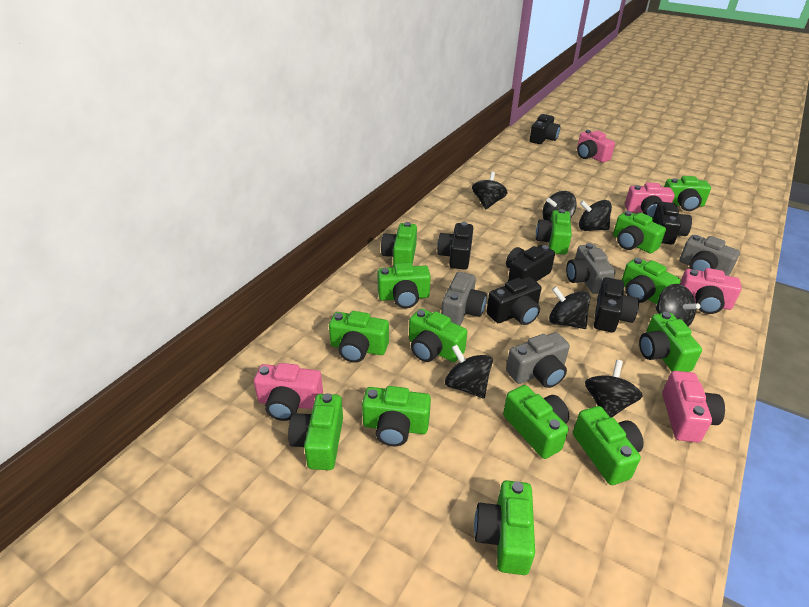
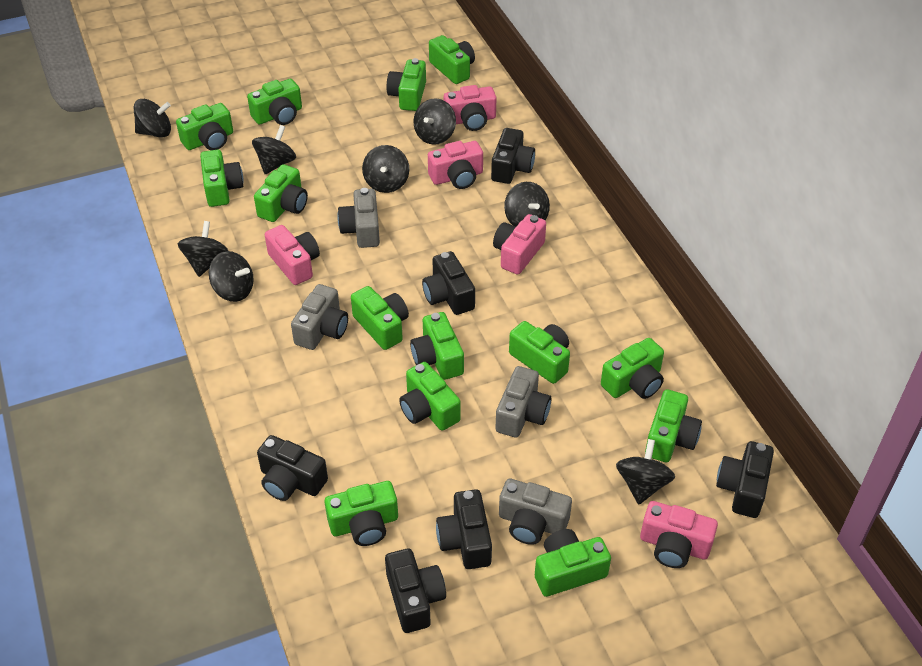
black spinning top: [445,345,493,398] [472,172,508,209] [542,191,577,220] [549,286,591,329] [579,200,612,231] [585,360,643,417] [656,284,700,326] = 7 -> [133,99,171,138] [178,221,228,277] [209,251,254,302] [252,125,296,174] [362,145,409,193] [413,98,456,145] [504,182,550,227] [616,439,675,505] = 8

